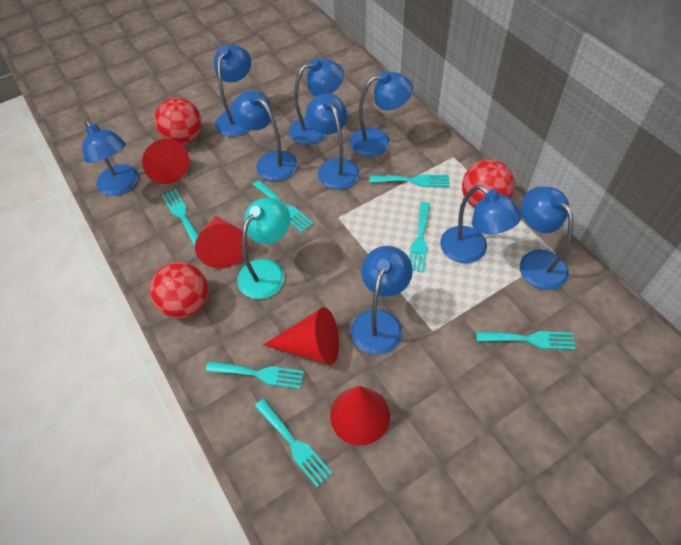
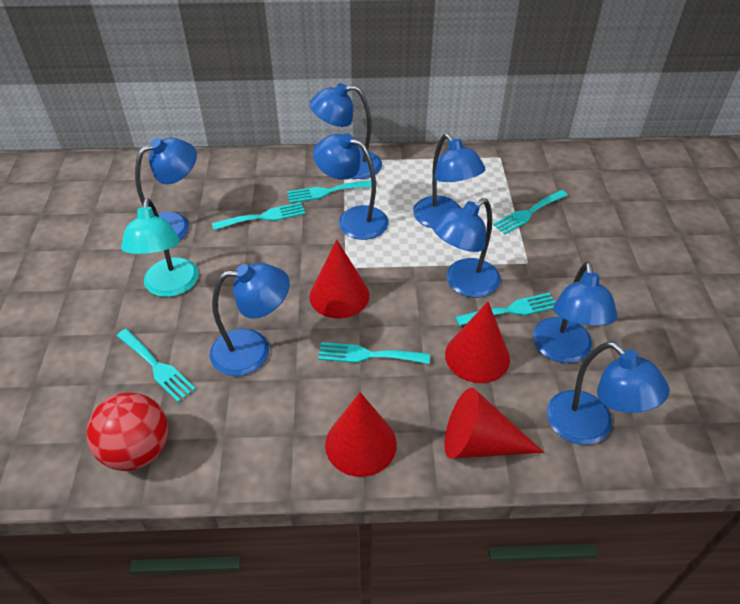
blue lamp: [82,120,138,196] [214,44,251,137] [231,90,298,181] [289,59,344,145] [306,93,360,190] [349,71,413,157] [351,246,413,355] [440,185,522,263] [520,187,574,290] = 9 -> [135,137,197,240] [210,263,290,376] [310,83,382,179] [313,133,389,240] [413,134,485,228] [433,198,501,298] [533,262,618,363] [547,341,670,445] = 8
red ball: [150,262,208,318] [154,97,202,144] [462,159,515,208] = 3 -> [86,392,168,471] = 1
turquoise fork: [162,189,198,247] [206,361,304,389] [253,180,313,233] [255,399,332,487] [370,174,450,187] [409,202,430,272] [476,331,576,350] = 7 -> [117,329,196,402] [212,202,306,230] [287,181,372,203] [318,342,430,364] [455,293,556,326] [493,190,568,234] = 6

